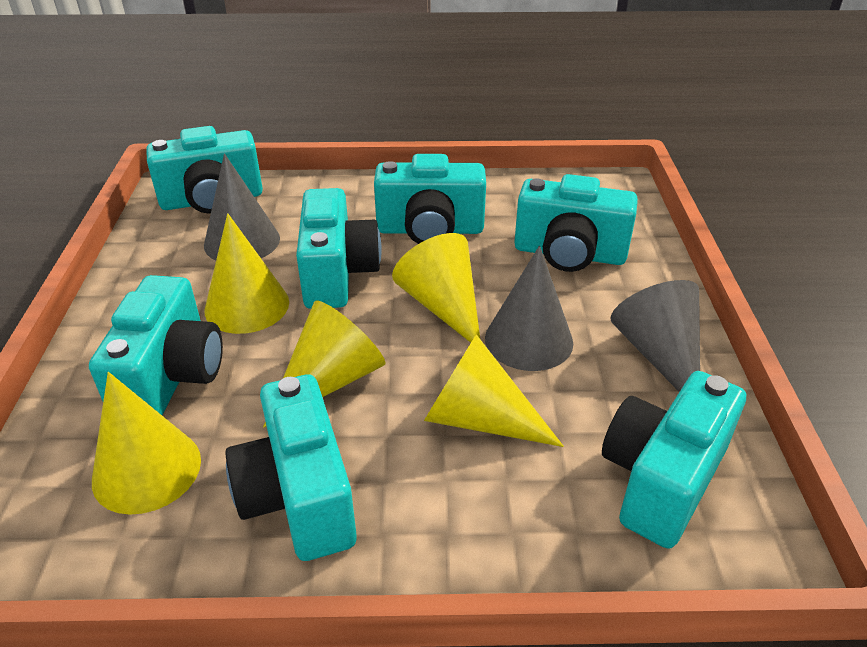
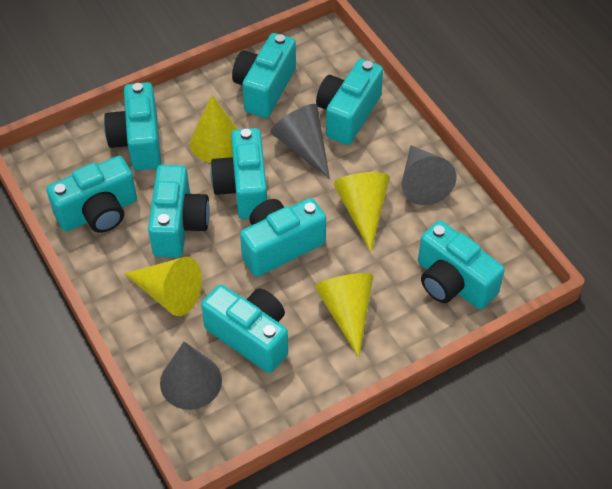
turquoise camera: [89,275,223,415] [146,126,263,214] [225,374,357,561] [296,188,382,309] [374,154,486,244] [514,174,638,272] [602,371,746,549] = 7 -> [46,156,137,233] [104,82,161,171] [148,165,210,258] [201,284,288,373] [210,128,267,219] [232,33,296,118] [240,198,326,277] [316,59,383,145] [418,220,505,309] = 9
yellow cone: [92,372,201,515] [205,213,289,334] [263,301,386,427] [392,233,480,343] [424,334,564,447] = 5 -> [124,257,202,316] [190,95,238,163] [314,273,373,358] [334,172,390,252] = 4

